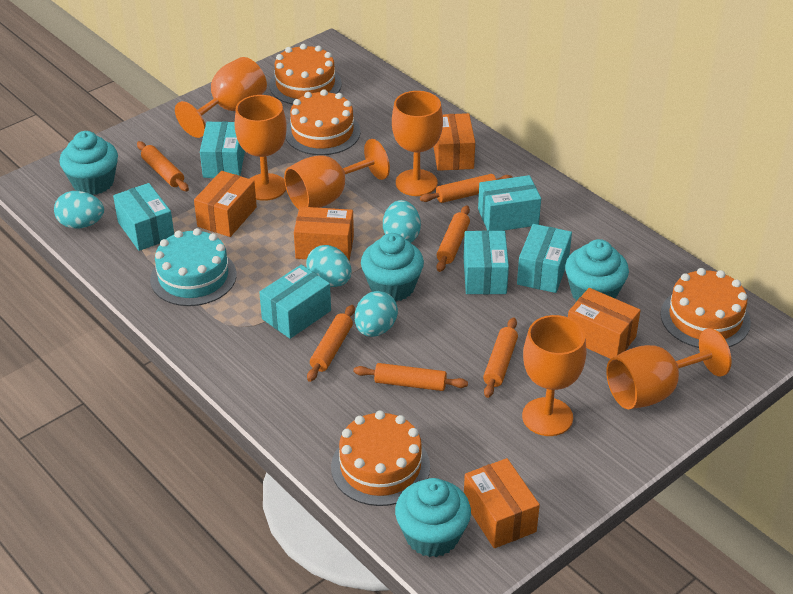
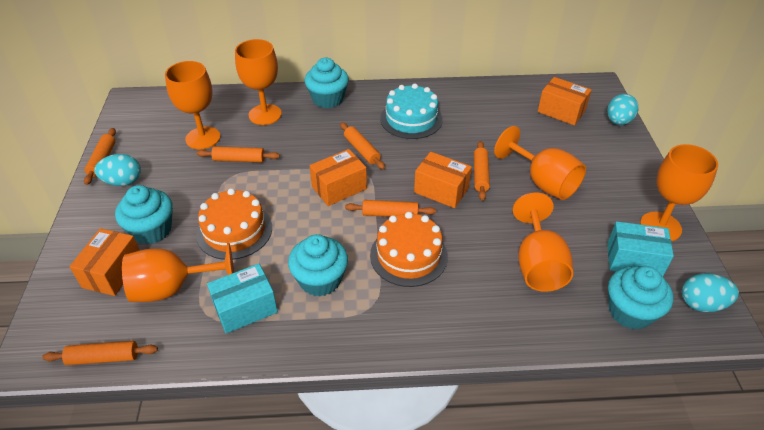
orange box: [194,171,257,237] [294,207,354,261] [434,113,475,171] [464,458,540,548] [568,288,641,359] = 5 -> [69,228,140,296] [310,149,367,206] [414,152,472,208] [538,77,592,125] = 4
orange cake: [269,44,342,105] [286,89,361,155] [331,411,430,506] [661,268,751,348] = 4 -> [196,188,272,260] [370,212,448,287] = 2
turquoise box: [113,183,174,251] [200,121,245,178] [259,265,331,339] [464,230,509,294] [478,175,541,231] [517,224,572,293] = 6 -> [207,264,278,334] [607,221,674,276] = 2
turquoise egg: [54,191,104,228] [306,245,352,287] [355,291,398,337] [383,200,421,243] = 4 -> [94,154,141,186] [607,94,639,125] [682,273,739,312] = 3

